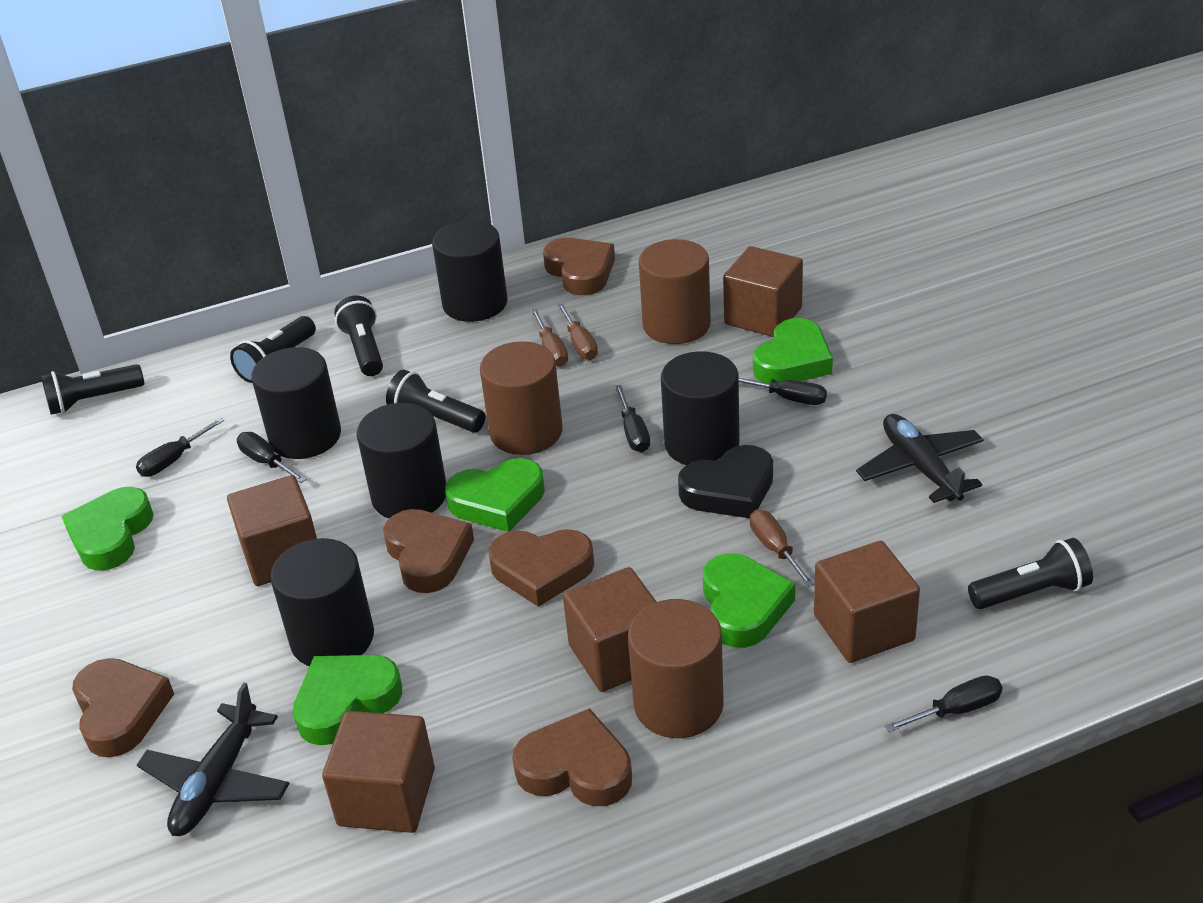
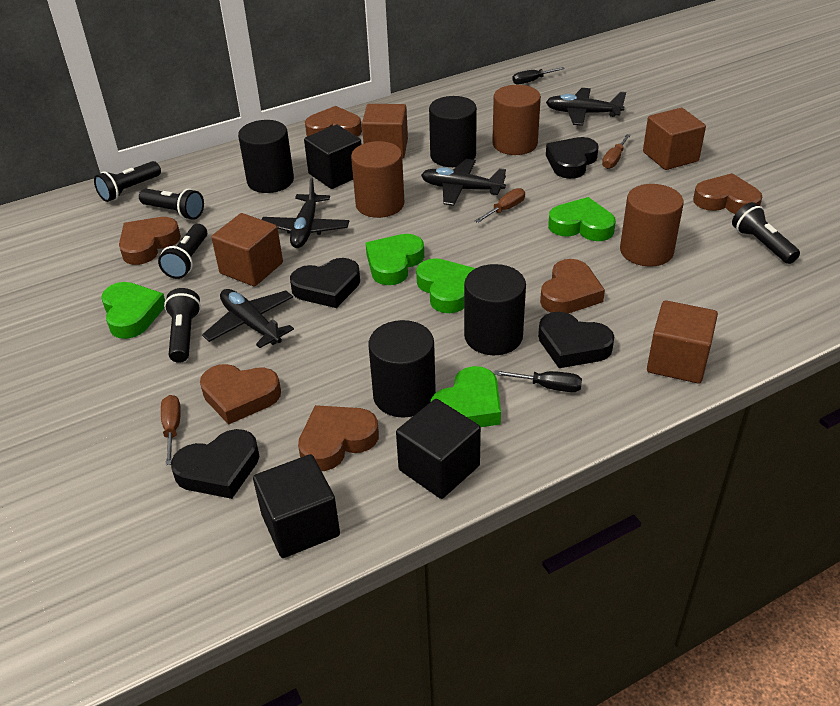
black cube: none = 0 -> [253,454,340,558] [304,125,361,189] [396,399,481,499] = 3
black cylinder: [251,347,341,459] [270,538,374,666] [357,403,446,519] [432,221,508,322] [661,351,740,465] = 5 -> [238,120,294,193] [368,320,436,418] [429,96,477,167] [464,264,526,355] = 4
black heart: [678,445,773,518] = 1 -> [171,429,259,499] [290,258,360,308] [538,312,614,368] [546,137,599,179] = 4
black plane: [137,682,290,836] [856,414,984,503] = 2 -> [202,289,294,348] [262,178,349,248] [421,159,506,206] [546,88,626,126] = 4
black screwdriver: [136,418,224,477] [237,432,306,483] [615,385,650,452] [739,378,827,405] [885,675,1002,732] = 5 -> [494,370,582,392] [512,67,565,85] = 2
brown cube: [227,475,317,586] [322,711,435,833] [563,567,656,692] [723,246,803,337] [814,541,920,663] = 5 -> [211,213,283,286] [362,104,408,159] [643,108,706,170] [647,300,718,384] = 4
brown heart: [72,658,174,758] [383,509,474,593] [488,529,594,607] [512,708,632,806] [543,238,615,295] = 5 -> [119,217,181,265] [200,364,281,425] [298,405,379,471] [305,106,362,137] [540,259,605,313] [693,173,762,214] = 6

